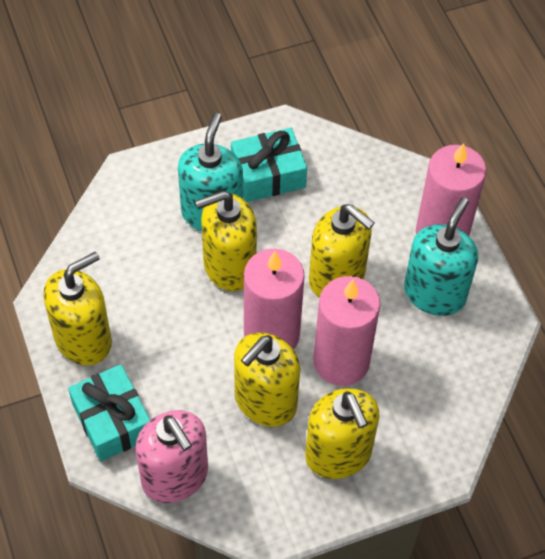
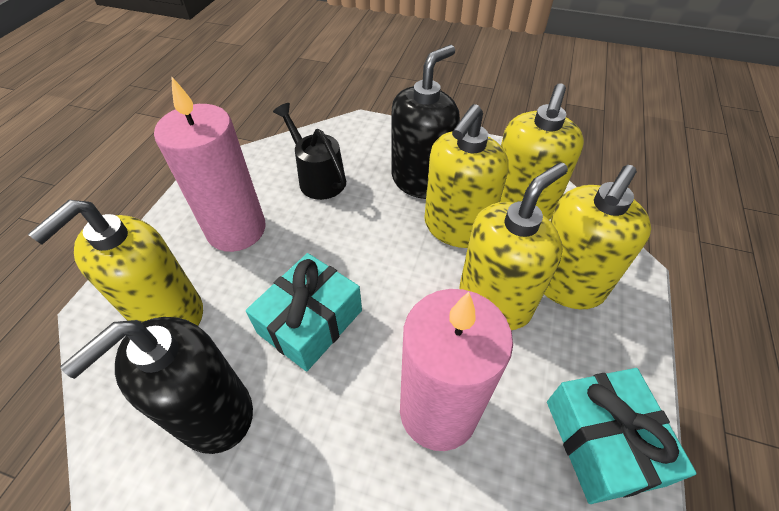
black soap dispenser: none = 0 -> [60,317,253,454] [392,45,460,199] = 2
black watering can: none = 0 -> [273,103,346,200] = 1
pink candle: [244,249,305,350] [313,276,380,386] [416,143,486,236] = 3 -> [154,76,266,252] [400,289,513,451] = 2
pink soap dispenser: [135,410,208,503] = 1 -> none = 0
turquoise soap dispenser: [178,113,243,231] [404,197,478,316] = 2 -> none = 0

